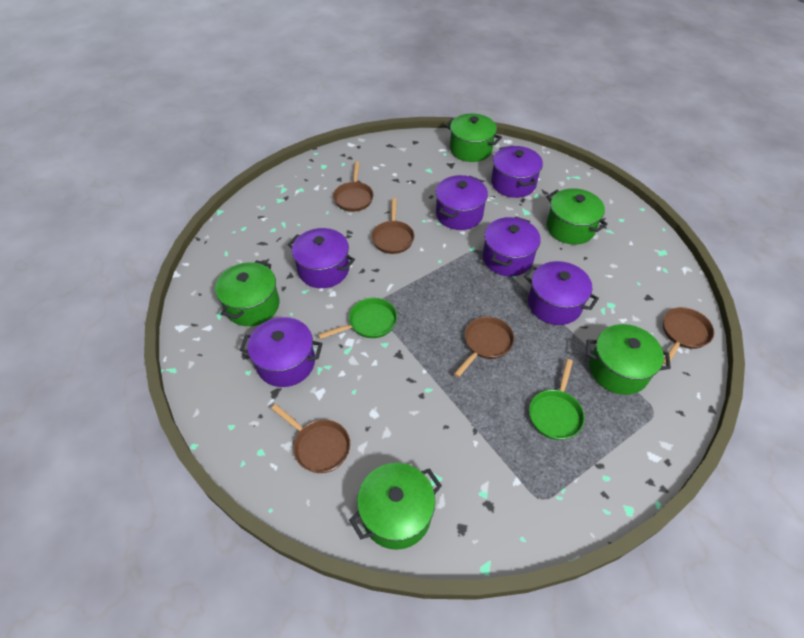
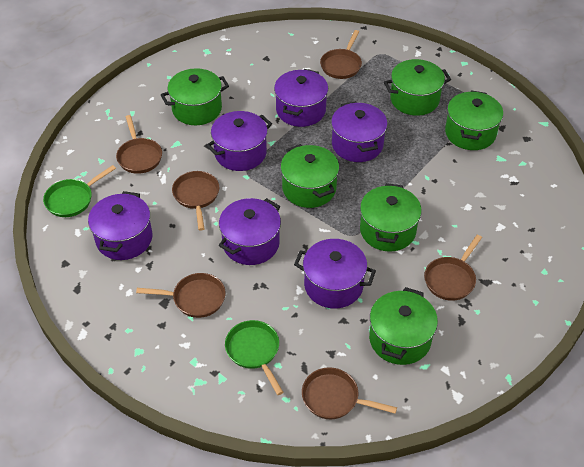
brown pan: [271,404,350,473] [333,162,374,212] [371,198,414,254] [454,317,514,377] [663,307,714,365] = 5 -> [116,115,162,174] [136,273,225,318] [172,171,219,231] [302,367,397,419] [320,30,362,79] [424,235,482,301] = 6
green pot: [215,260,280,326] [349,463,442,550] [445,113,502,162] [546,188,608,245] [587,324,671,395] = 5 -> [161,68,229,125] [280,144,339,208] [360,183,422,252] [369,287,438,365] [384,59,451,116] [445,90,503,150] = 6

